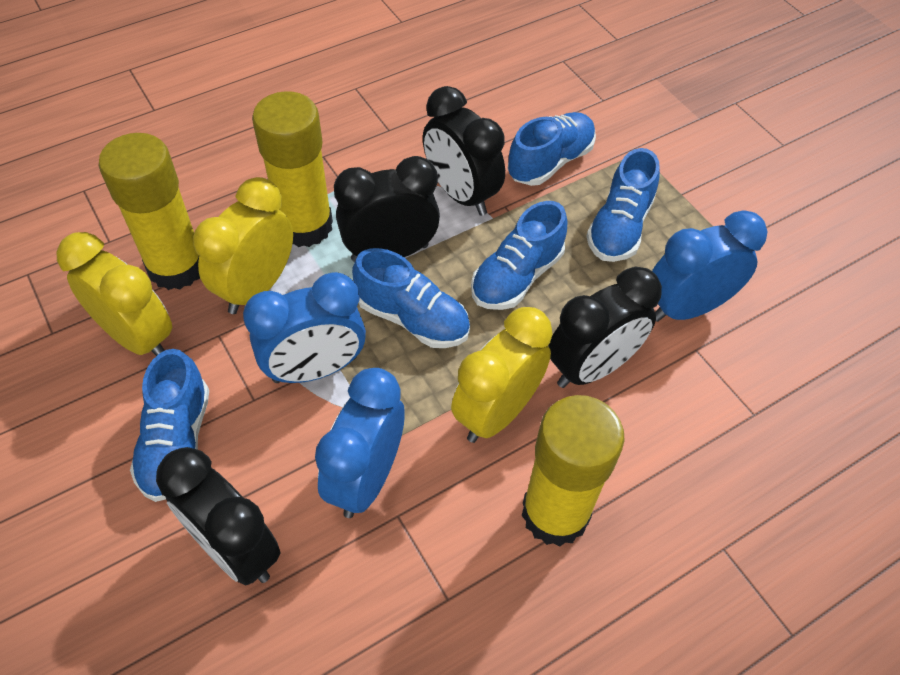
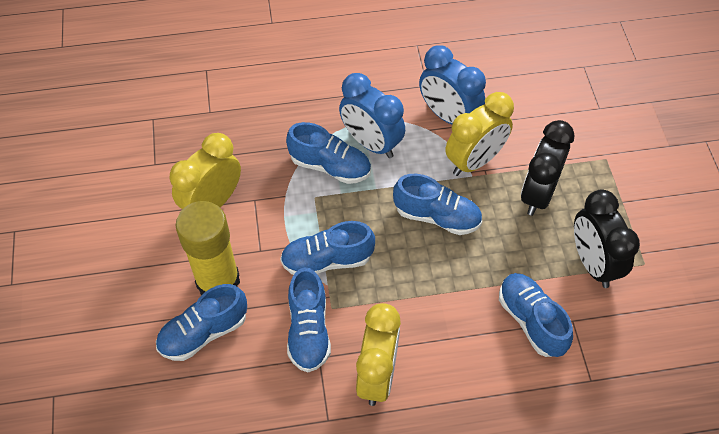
black clock: [156,447,281,585] [334,156,440,262] [423,86,505,216] [548,267,662,388] = 4 -> [521,120,575,216] [574,190,640,288] = 2
blue clock: [243,272,366,383] [315,368,405,518] [652,210,767,322] = 3 -> [339,73,405,158] [419,45,486,125] = 2
blue shoe: [130,349,209,502] [352,248,470,348] [471,201,567,310] [508,112,596,186] [586,148,660,262] = 5 -> [156,284,247,361] [280,221,375,275] [286,122,371,184] [287,268,331,372] [393,174,482,235] [499,273,573,357] = 6
yellow glue stick: [98,133,200,290] [252,91,333,247] [522,395,625,547] = 3 -> [176,201,240,295] = 1

